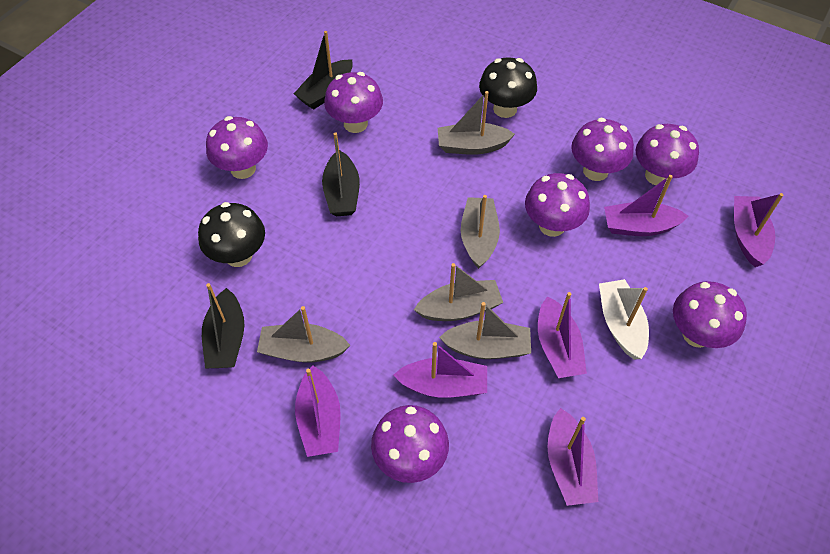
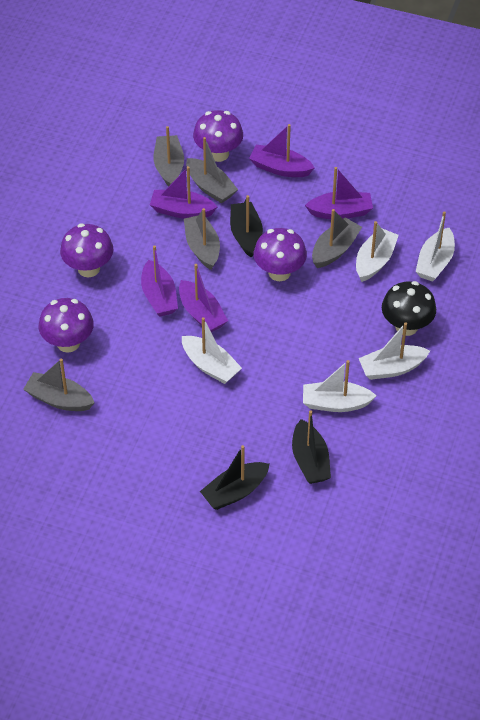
black mushroom: [198,202,265,267] [479,57,537,118] = 2 -> [382,281,436,336] = 1
purple boat: [295,365,341,457] [393,342,487,398] [538,292,587,378] [548,408,598,506] [604,175,688,236] [734,193,784,267] = 6 -> [141,245,178,317] [150,166,217,219] [179,264,228,332] [249,124,315,177] [305,167,373,219] = 5
purple mushroom: [206,116,268,179] [324,72,383,133] [371,405,449,483] [525,173,590,237] [571,118,634,181] [636,124,699,185] [673,281,747,348] = 7 -> [39,298,94,353] [60,223,113,277] [193,110,243,162] [254,228,307,281] = 4
white boat: [599,279,649,360] = 1 -> [182,317,242,384] [303,360,376,412] [356,221,399,282] [359,322,430,380] [415,211,455,282] = 5

